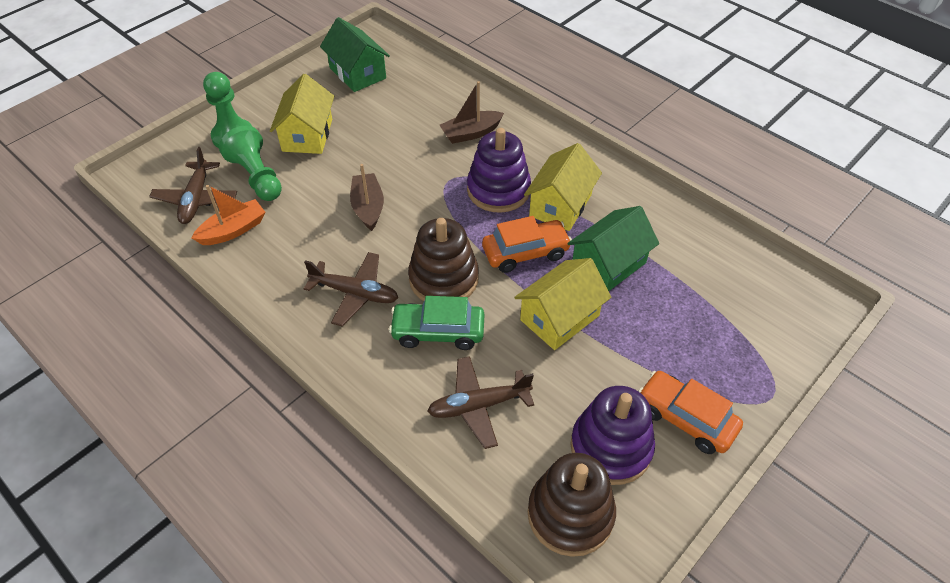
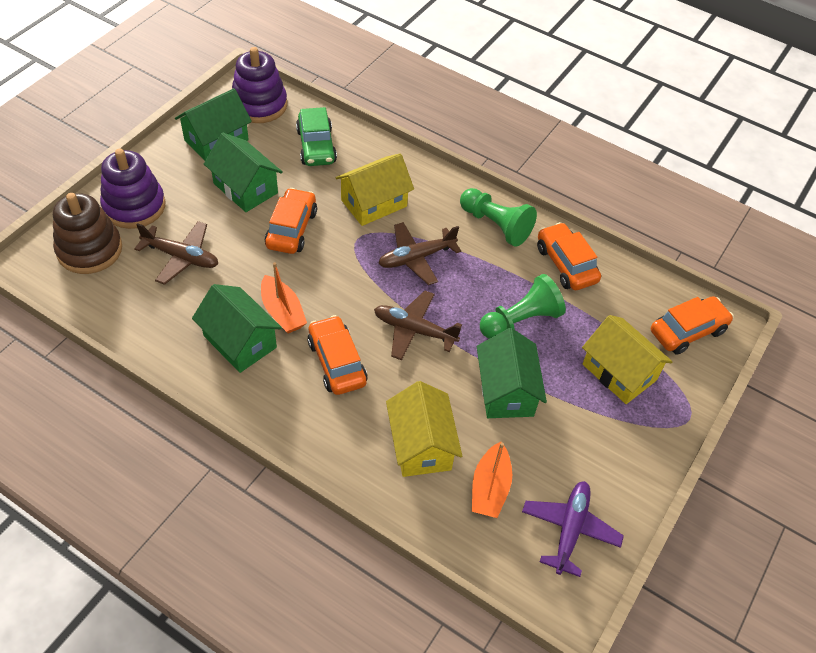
brown boat: [350,164,384,231] [440,81,504,144] = 2 -> none = 0
brown stacking toy: [408,218,479,301] [528,453,616,557] = 2 -> [53,193,122,274] = 1
green house: [320,17,390,92] [567,206,659,291] = 2 -> [175,88,252,160] [192,284,282,373] [204,133,283,212] [477,328,547,418] = 4
orange boat: [192,185,265,245] = 1 -> [261,262,307,333] [472,442,512,518] = 2
orange car: [482,216,572,273] [638,371,743,454] = 2 -> [265,188,317,254] [308,315,367,395] [537,222,601,290] [651,296,734,355] = 4
purple plane: none = 0 -> [522,481,624,577] = 1

